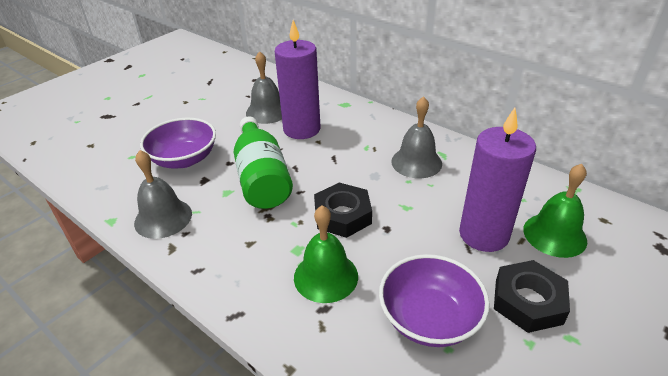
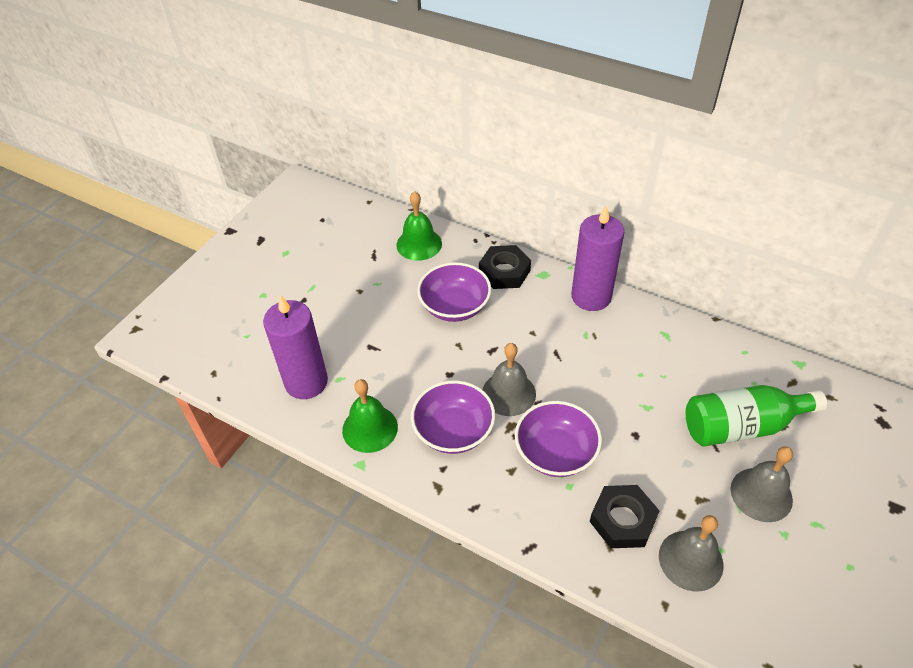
purple bowl: [140,118,216,169] [379,254,490,347] = 2 -> [411,380,495,454] [417,262,491,322] [515,401,602,477] = 3

